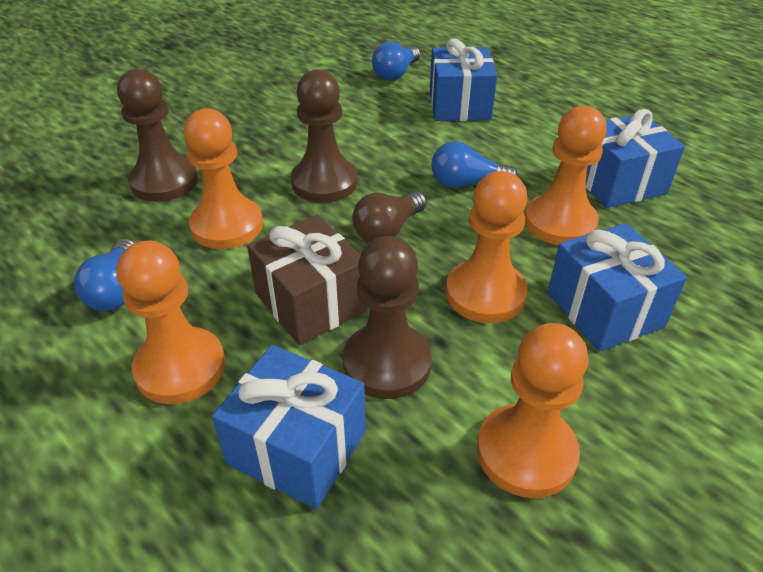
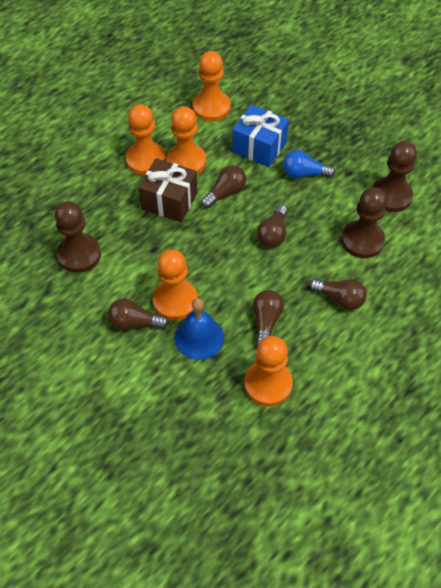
blue bell: none = 0 -> [175,298,224,360] = 1
blue gift: [212,345,366,509] [430,38,497,121] [547,223,687,352] [586,109,685,208] = 4 -> [232,104,289,167] = 1
blue light bulb: [74,238,134,311] [372,42,420,81] [431,141,518,188] = 3 -> [283,150,335,178] = 1
brown light bulb: [352,191,427,242] = 1 -> [108,298,169,330] [201,165,246,208] [253,290,284,346] [257,205,287,248] [309,278,367,310] = 5

